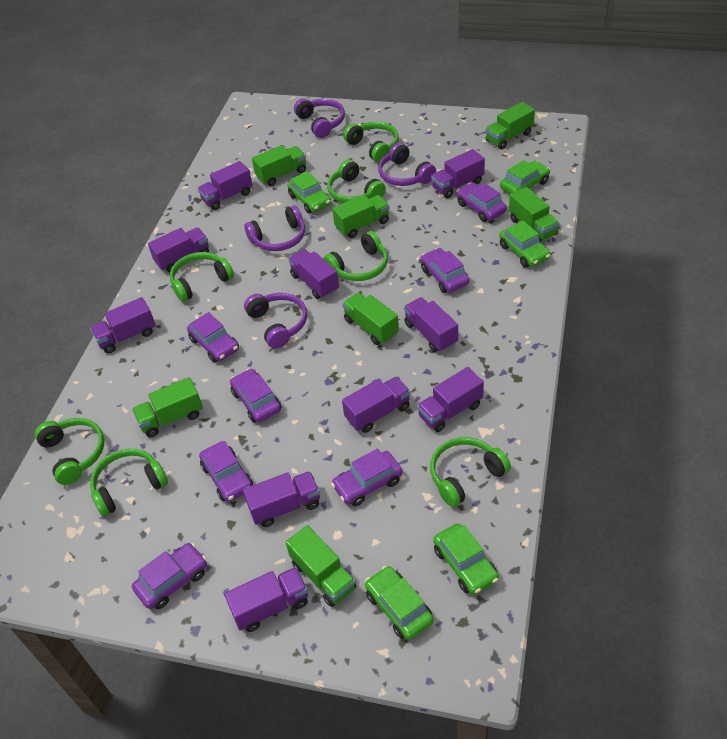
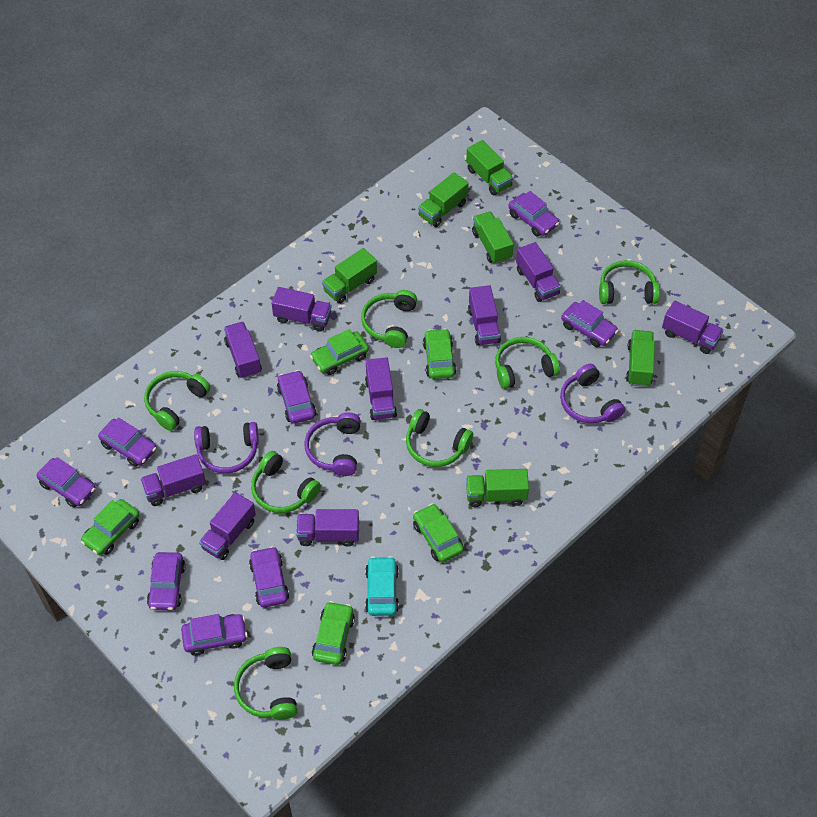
green truck: [132,377,203,437] [252,145,306,186] [286,525,356,607] [332,194,389,238] [342,292,399,345] [485,102,535,150] [509,187,559,242] = 7 -> [322,248,377,304] [418,172,469,227] [466,140,513,195] [466,469,529,507] [472,212,514,264] [626,330,655,387] = 6
purple car: [132,543,207,609] [187,312,239,363] [199,441,253,502] [230,369,281,423] [331,448,402,506] [421,248,469,293] [457,183,507,222] = 7 -> [37,457,96,507] [98,417,157,467] [147,552,186,611] [181,614,248,656] [249,546,289,608] [277,370,316,424] [508,191,559,237] [561,300,618,347] = 8
purple headphones: [244,205,305,251] [244,293,307,349] [294,98,345,138] [378,143,436,186] = 4 -> [194,422,259,473] [304,412,361,476] [560,364,625,423] = 3
purple truck: [90,297,156,353] [148,227,209,272] [198,161,253,210] [224,567,308,632] [243,471,320,527] [288,249,339,299] [342,377,410,433] [404,297,458,352] [417,367,484,432] [431,149,485,198] = 10 -> [140,454,206,506] [199,492,256,560] [224,322,262,379] [271,287,332,332] [296,509,359,547] [365,357,397,420] [468,285,501,346] [516,242,561,302] [662,301,724,354] = 9
turquoise car: none = 0 -> [365,556,399,616] = 1

